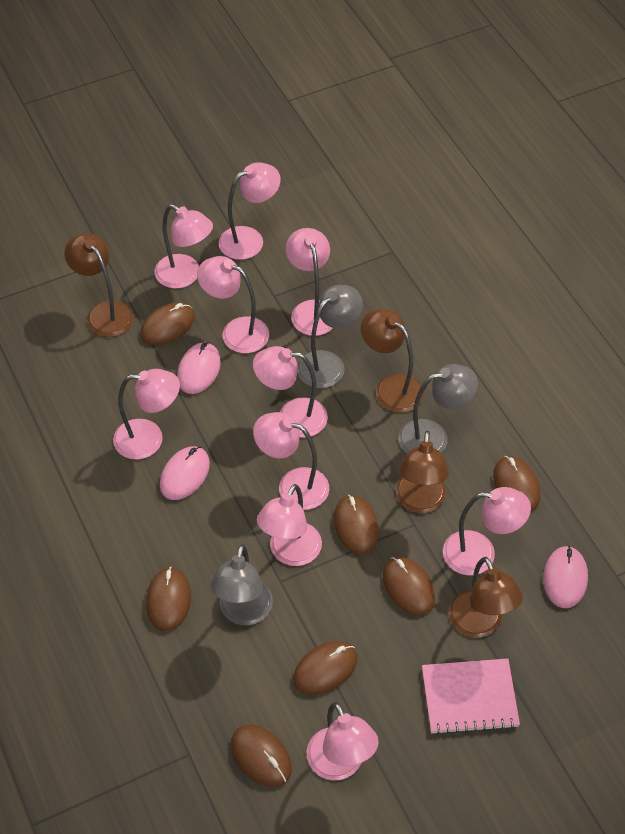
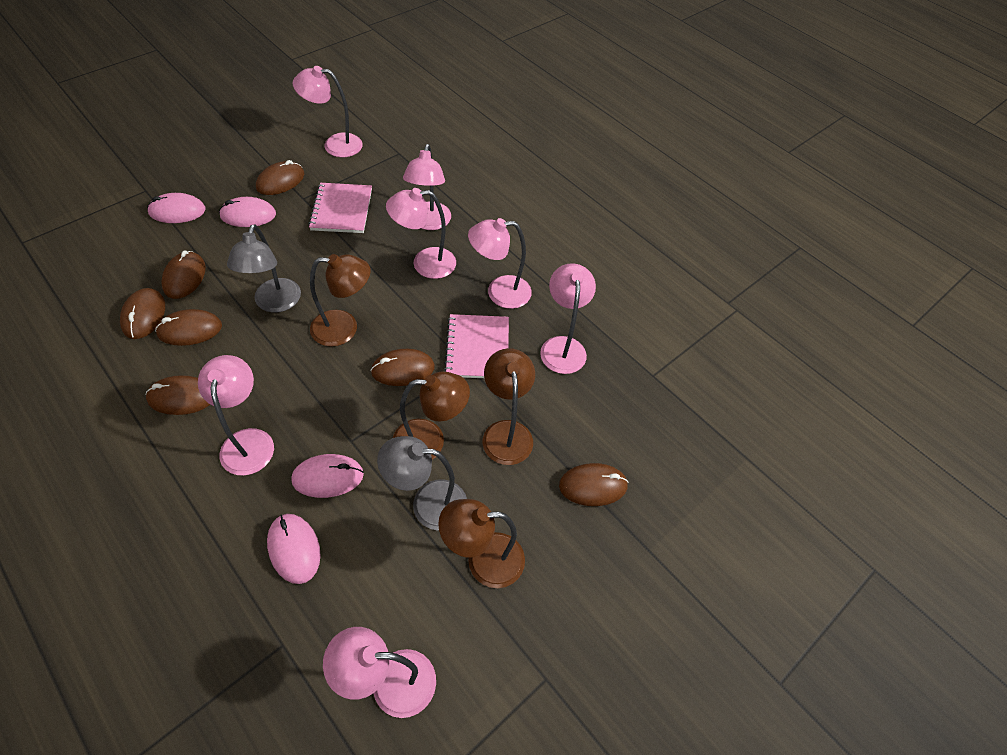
grey lamp: [210,544,273,625] [297,285,363,388] [398,364,478,454] = 3 -> [227,224,301,312] [377,436,467,530] = 2
pink lamp: [113,369,180,460] [155,204,213,289] [197,256,269,353] [219,162,281,260] [253,346,328,438] [253,412,329,510] [257,484,322,566] [286,228,333,336] [307,702,379,780] [443,487,531,575] = 10 -> [198,355,274,475] [293,66,363,157] [323,627,436,718] [386,188,456,279] [403,144,451,230] [468,218,532,309] [540,263,596,374] = 7
pink mouse: [160,446,210,500] [177,342,221,394] [543,546,588,608] = 3 -> [147,193,206,223] [219,197,276,227] [267,514,321,584] [291,454,364,498] = 4
pink notebook: [422,658,520,735] = 1 -> [308,183,372,233] [444,314,509,378] = 2

